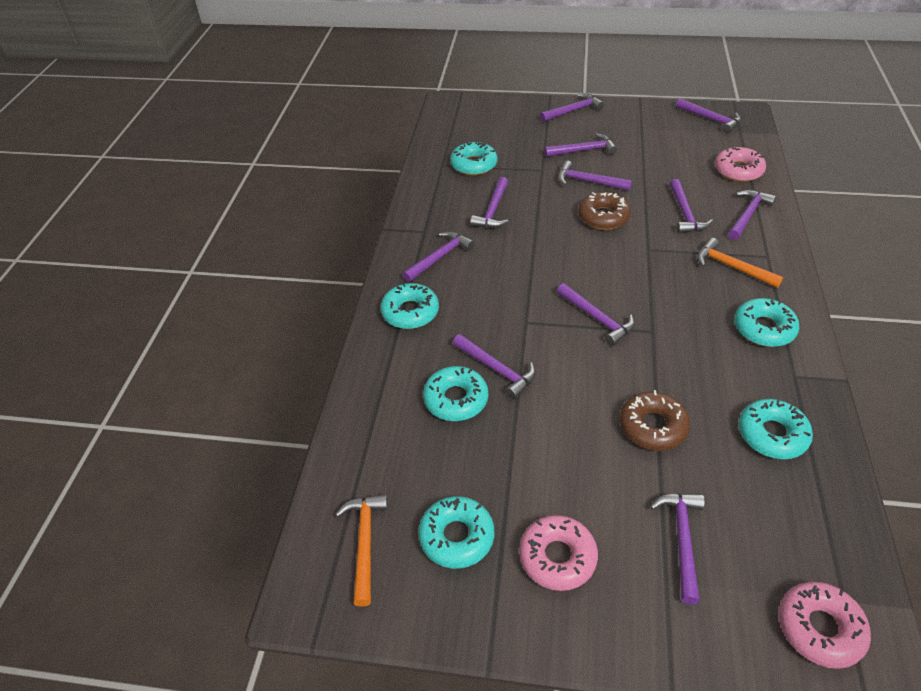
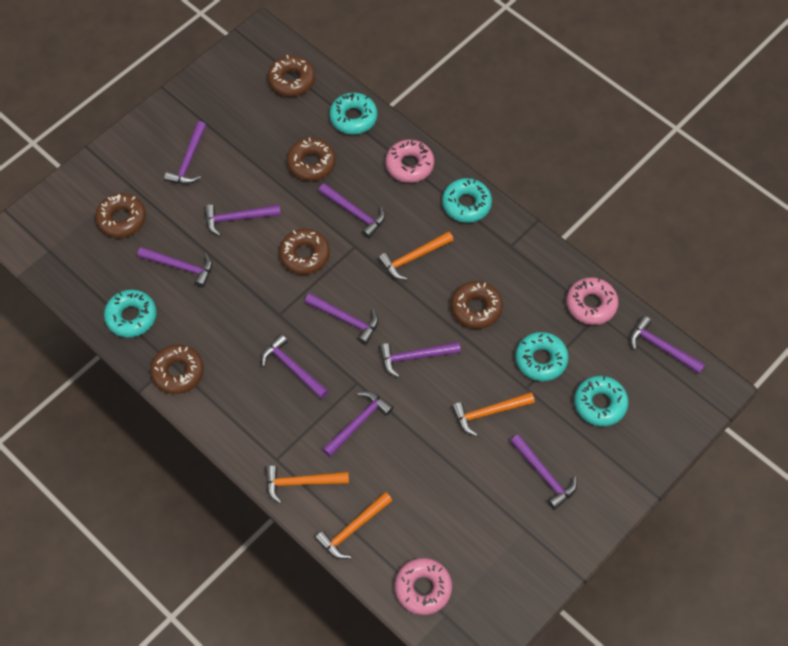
brown donut: [578,192,631,230] [620,390,690,451] = 2 -> [95,193,146,238] [150,345,204,394] [268,55,315,97] [279,229,330,275] [287,138,336,181] [451,281,503,329] = 6
orange hammer: [335,494,388,607] [697,238,783,288] = 2 -> [265,465,349,503] [315,492,392,559] [378,231,453,280] [452,392,535,436] = 4
purple hammer: [402,231,475,282] [453,334,536,399] [470,177,509,228] [540,93,604,122] [544,133,617,157] [557,283,635,346] [558,160,632,191] [650,494,705,605] [670,179,713,233] [676,98,741,133] [728,190,776,240] = 11 -> [138,247,212,288] [164,121,206,184] [204,204,281,236] [261,334,328,399] [305,293,378,345] [319,183,385,238] [322,391,393,457] [379,342,461,377] [510,434,577,510] [630,316,705,374] = 10
turquoise donut: [381,283,439,329] [418,496,494,569] [423,366,488,421] [450,141,497,175] [734,298,799,347] [738,399,813,459] = 6 -> [104,290,156,338] [329,93,377,134] [442,178,492,223] [515,332,569,381] [574,376,629,426] = 5

